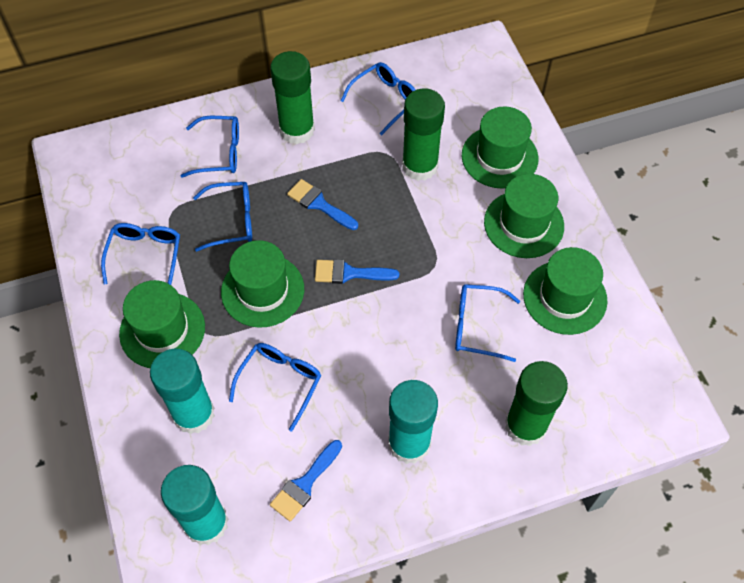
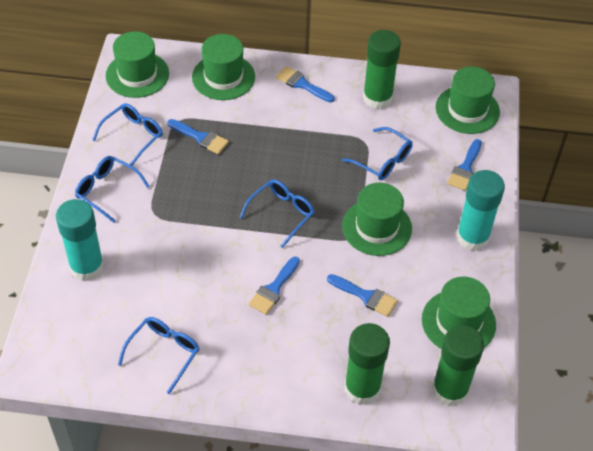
blue brush: [270,440,342,522] [287,179,358,230] [315,259,399,284] = 3 -> [167,119,229,154] [249,257,300,315] [276,66,335,102] [327,274,398,317] [447,139,482,191] = 5
blue glasses: [101,223,180,285] [181,116,239,178] [193,182,252,252] [229,343,322,432] [341,62,416,135] [455,284,520,362] = 6 -> [75,156,150,223] [92,103,163,166] [118,317,200,394] [239,179,314,248] [342,127,413,180] = 5
turquoise glue stick: [150,348,215,434] [161,465,228,545] [388,380,438,464] = 3 -> [56,199,104,281] [456,170,505,251] = 2

